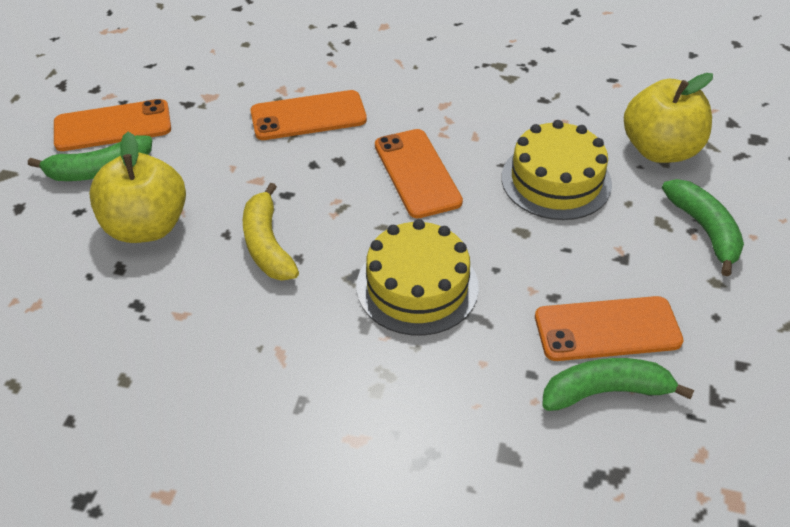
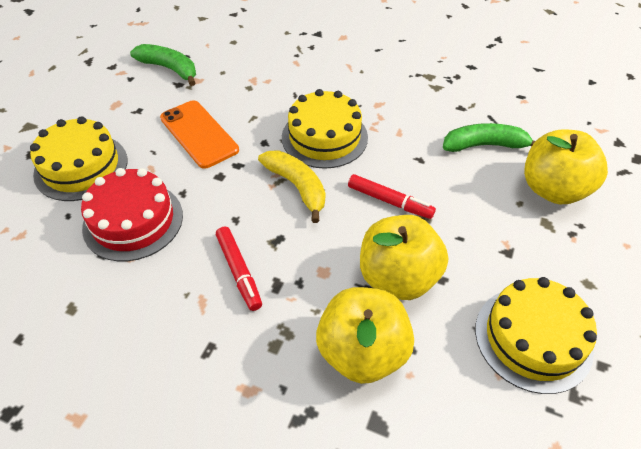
green banana: [28,135,152,181] [542,358,694,411] [662,179,744,276] = 3 -> [130,44,196,86] [443,123,535,152] = 2
orange phone: [54,99,171,151] [250,90,367,140] [375,129,463,218] [535,296,684,361] = 4 -> [160,100,239,169] = 1
red cake: none = 0 -> [81,168,183,261] = 1
red marker: none = 0 -> [216,227,262,311] [348,174,436,219] = 2
yellow apple: [89,132,186,243] [624,73,713,163] = 2 -> [316,287,414,384] [360,215,448,300] [524,130,608,204] = 3
yellow cake: [356,219,479,336] [501,120,612,220] = 2 -> [30,116,128,201] [282,89,368,169] [475,277,597,394] = 3

